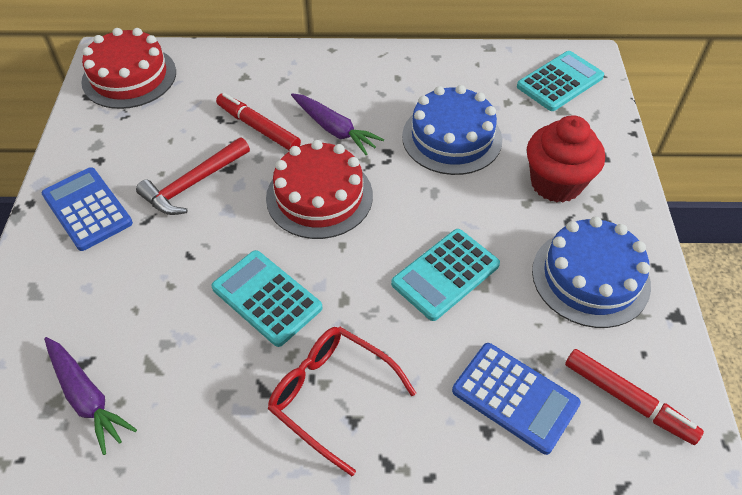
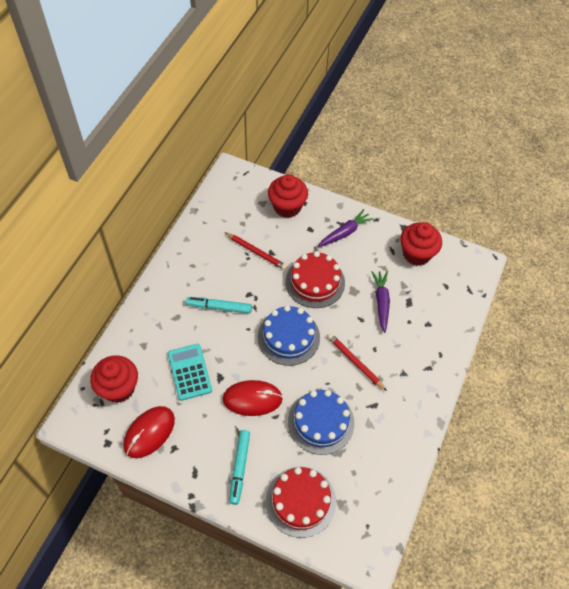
blue calculator: [42,167,133,251] [452,343,581,455] = 2 -> none = 0
red cupcake: [527,115,605,203] = 1 -> [90,355,138,403] [268,174,308,218] [400,222,442,266] = 3
red glasses: [268,326,416,476] = 1 -> none = 0
red hammer: [136,137,250,215] = 1 -> none = 0
red marker: [216,93,301,150] [565,349,704,445] = 2 -> none = 0
red mouse: none = 0 -> [123,406,175,458] [223,380,283,416] = 2
red pencil: none = 0 -> [225,232,287,270] [327,333,387,391] = 2
turquoise calculator: [211,250,322,347] [391,229,500,321] [517,51,604,111] = 3 -> [168,344,212,401] = 1
turquoise marker: none = 0 -> [186,297,252,314] [229,430,250,505] = 2

